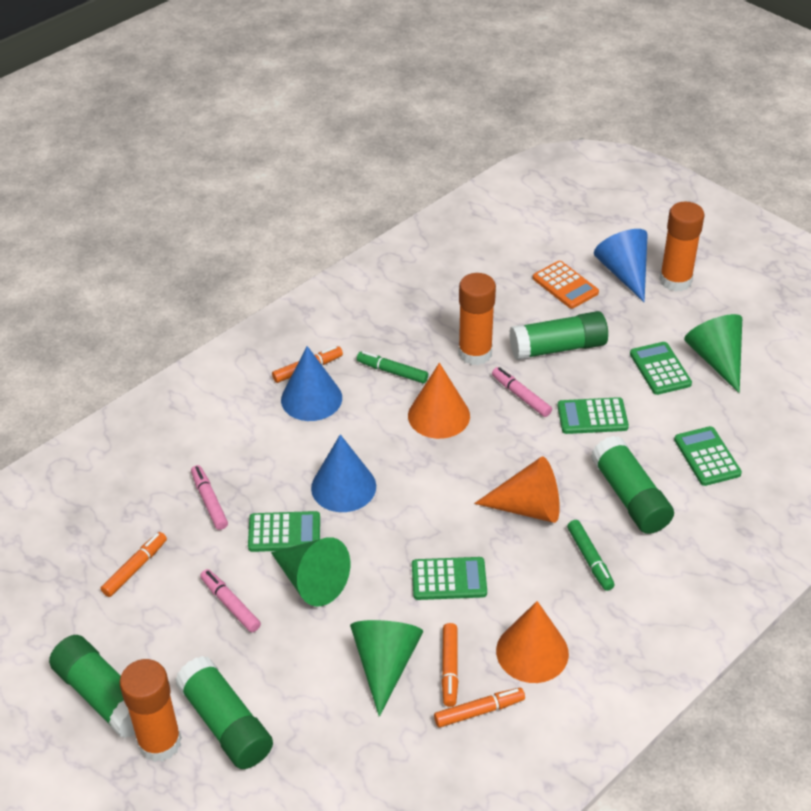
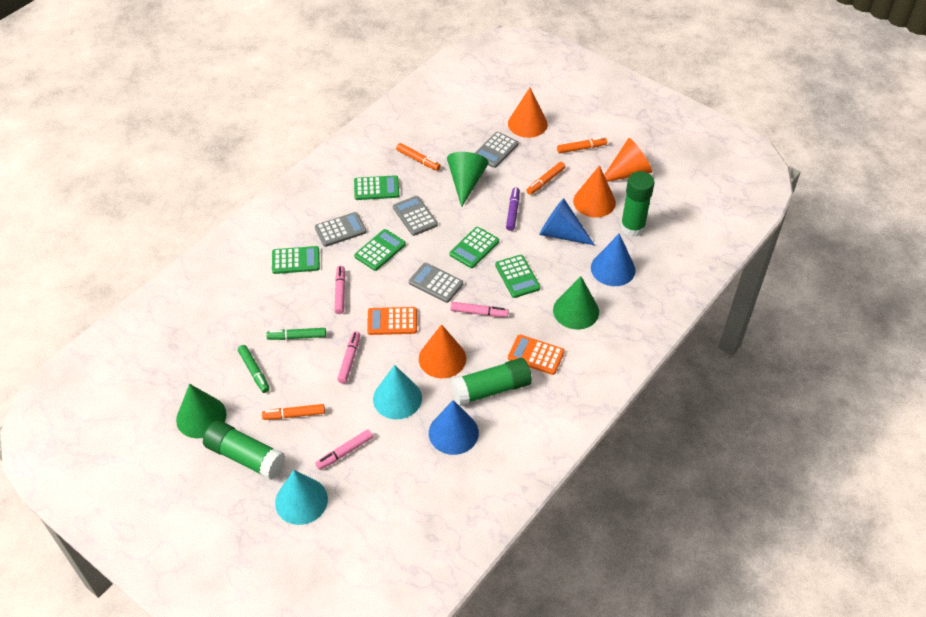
green glue stick: [49,635,135,738] [175,656,273,769] [509,311,608,360] [591,436,674,534] = 4 -> [203,420,285,480] [451,358,532,406] [620,171,655,237] = 3
grey calculator: none = 0 -> [315,212,367,247] [393,196,438,236] [409,263,463,303] [475,132,518,168] = 4
orange calculator: [533,261,599,309] = 1 -> [367,307,417,335] [508,335,565,375] = 2
orange cone: [408,363,470,439] [474,456,560,523] [496,601,569,683] = 3 -> [419,324,466,378] [508,88,548,138] [573,165,616,218] [604,138,652,182] = 4
orange glue stick: [119,659,182,762] [458,273,496,365] [659,201,704,292] = 3 -> none = 0
pink marker: [191,465,228,530] [200,569,261,632] [492,367,552,417] = 3 -> [315,429,373,470] [335,266,345,314] [337,331,360,384] [451,302,509,317] = 4
purple marker: none = 0 -> [506,188,520,231] = 1
turquoise cone: none = 0 -> [275,470,328,525] [373,365,422,419] = 2

